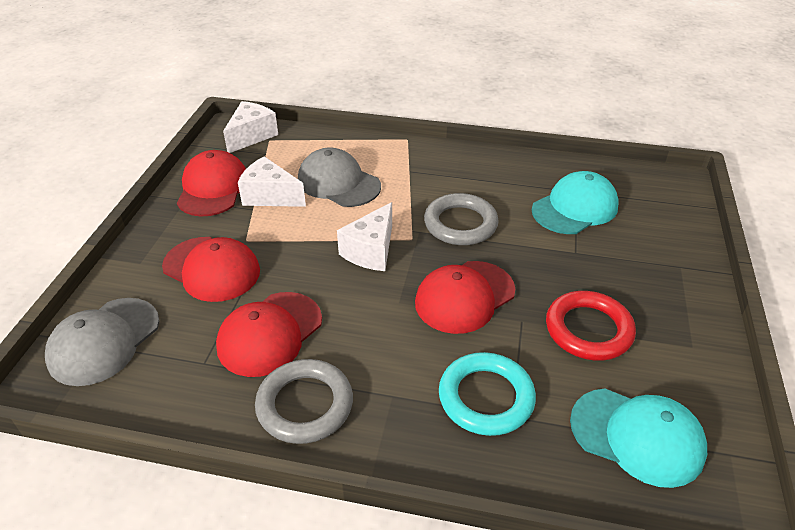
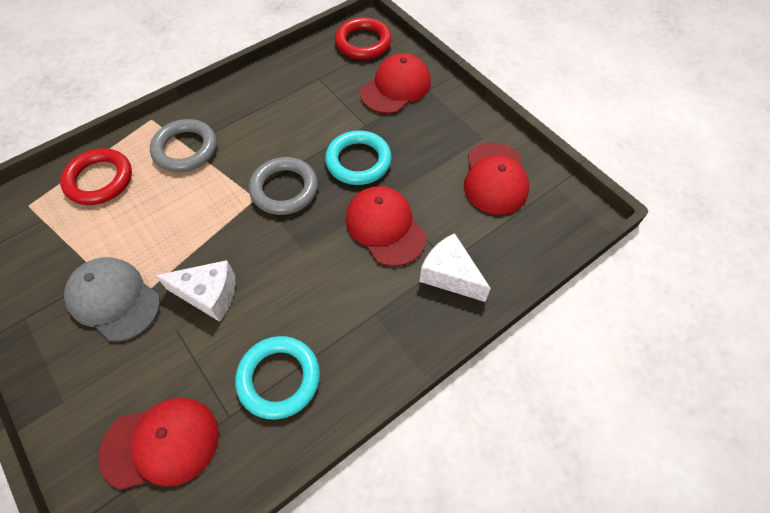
grey cap: [45,298,159,386] [298,148,381,207] = 2 -> [64,257,160,342] = 1
red ring: [546,291,636,360] = 1 -> [60,148,132,205] [335,17,392,60] = 2
turquoise cap: [532,171,619,234] [570,389,707,488] = 2 -> none = 0
turquoise ring: [439,352,536,436] = 1 -> [235,336,320,420] [325,130,392,185] = 2
white cheese: [223,101,278,153] [238,156,306,207] [337,202,392,271] = 3 -> [155,260,235,322] [420,233,491,302] = 2

